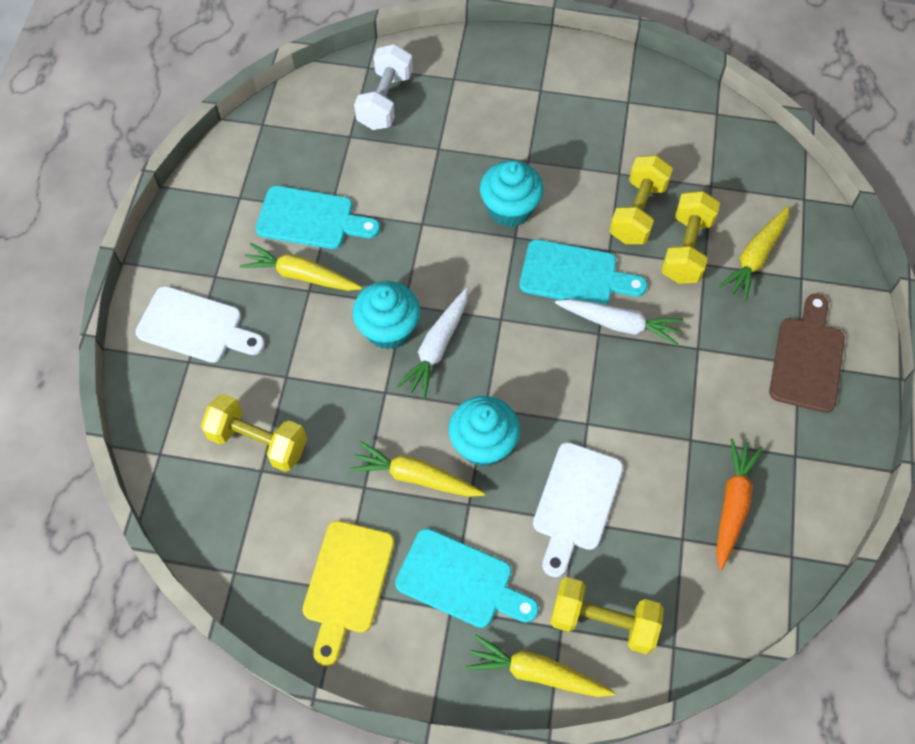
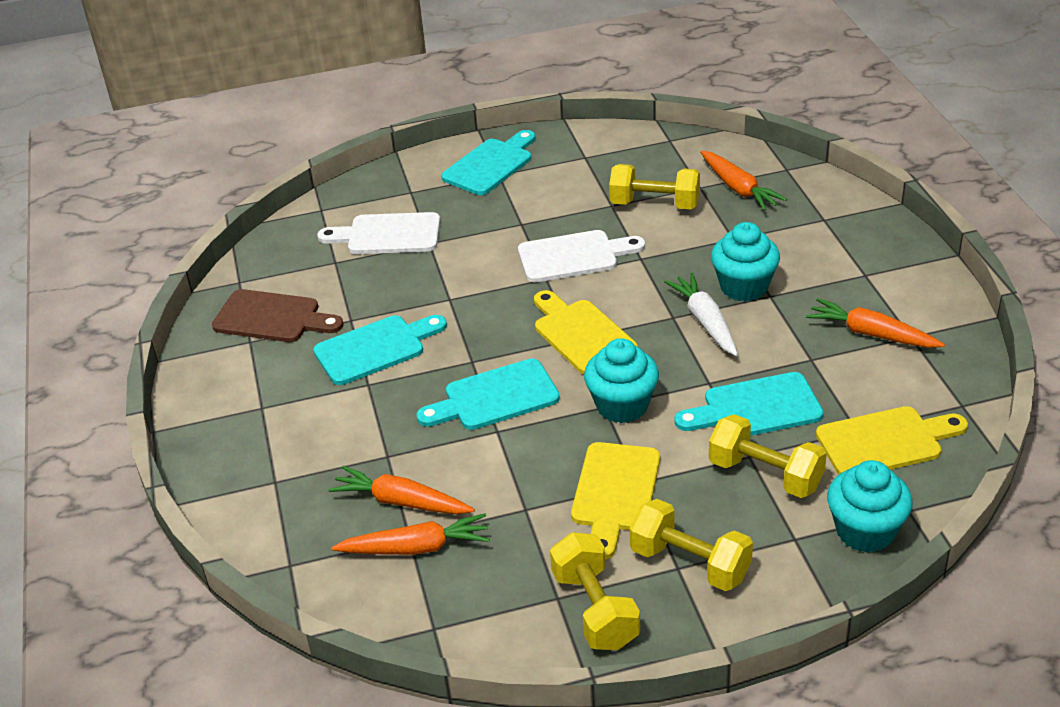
orange carrot: [716,438,763,570] = 1 -> [328,466,475,515] [331,514,490,555] [700,151,787,211] [806,298,945,348] = 4
turquoise cutting board: [256,186,380,249] [395,528,539,628] [520,239,647,305] = 3 -> [313,315,447,385] [417,359,560,430] [441,130,535,195] [675,372,823,436] = 4
white carrot: [397,288,468,398] [555,299,683,345] = 2 -> [664,273,738,356] = 1
white dumbbell: [354,44,413,130] = 1 -> none = 0
yellow carrot: [240,243,362,291] [349,441,485,497] [466,634,615,697] [719,205,790,301] = 4 -> none = 0
yellow cutting board: [303,521,394,666] = 1 -> [534,290,638,375] [571,442,660,560] [816,406,968,475] = 3

